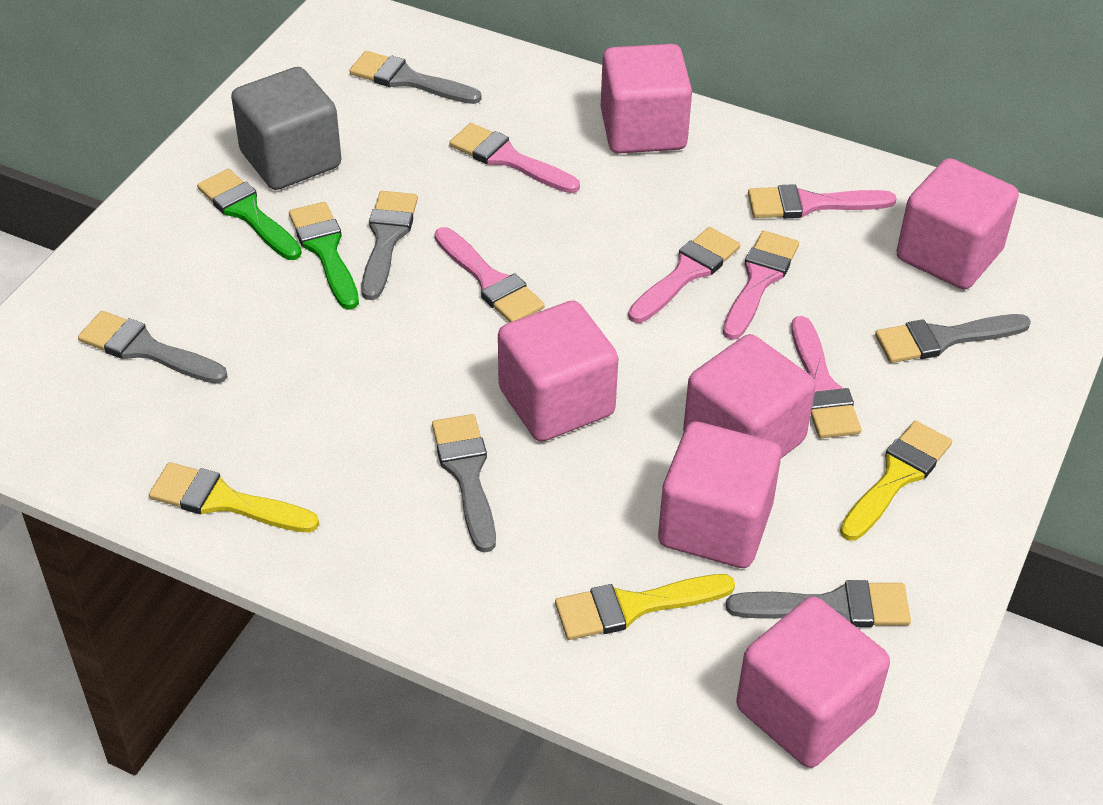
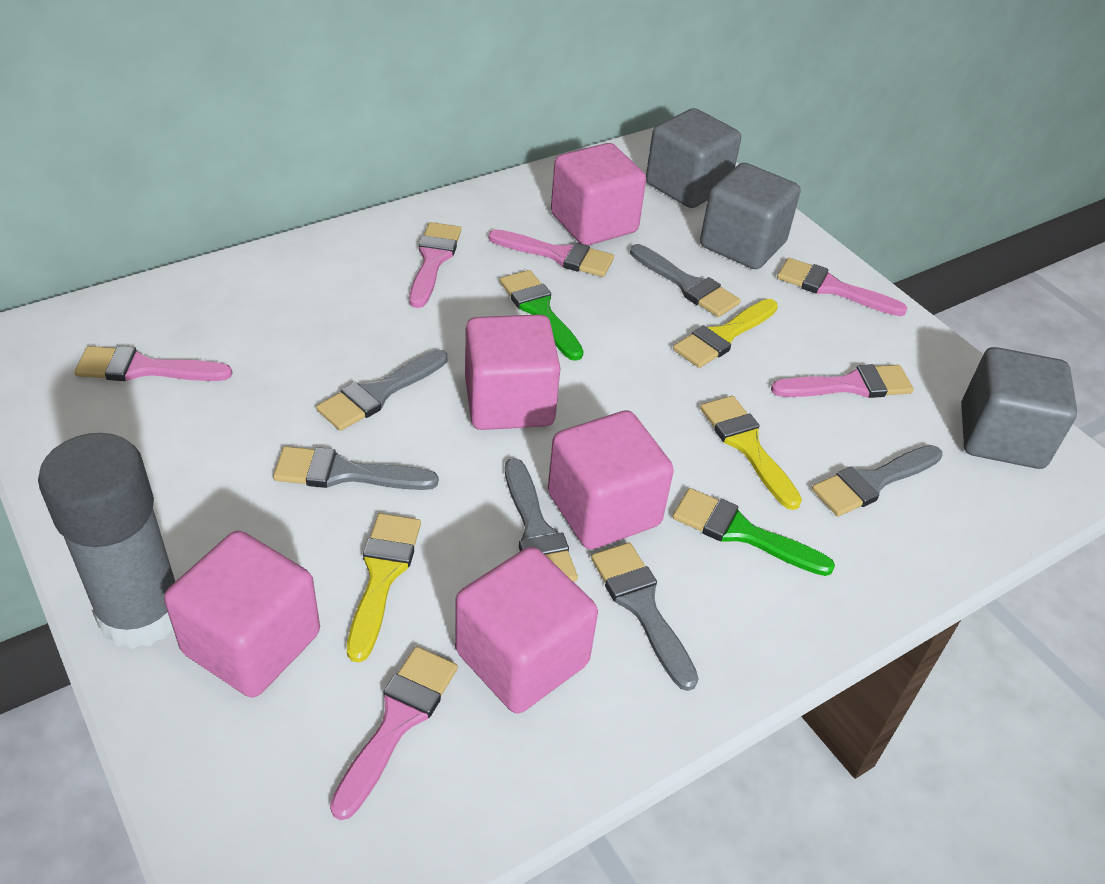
grey cube: [231,67,341,190] = 1 -> [646,108,741,208] [700,163,800,269] [961,347,1077,469] = 3
grey glue stick: none = 0 -> [38,433,176,649] = 1
pink cube: [498,301,619,442] [601,44,692,154] [658,421,781,568] [683,334,816,458] [736,596,890,768] [896,158,1019,289] = 6 -> [164,531,320,698] [455,547,598,713] [465,314,560,430] [548,410,674,549] [551,143,646,246] = 5

